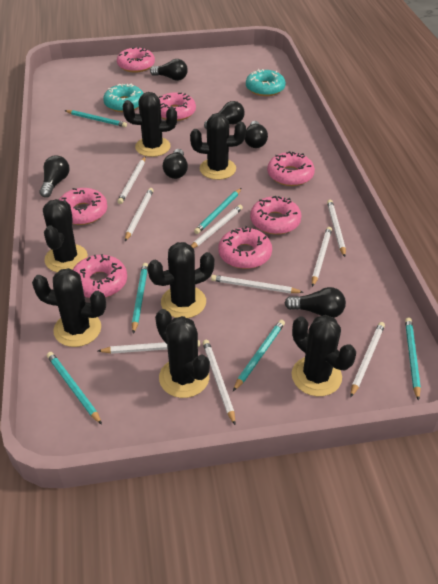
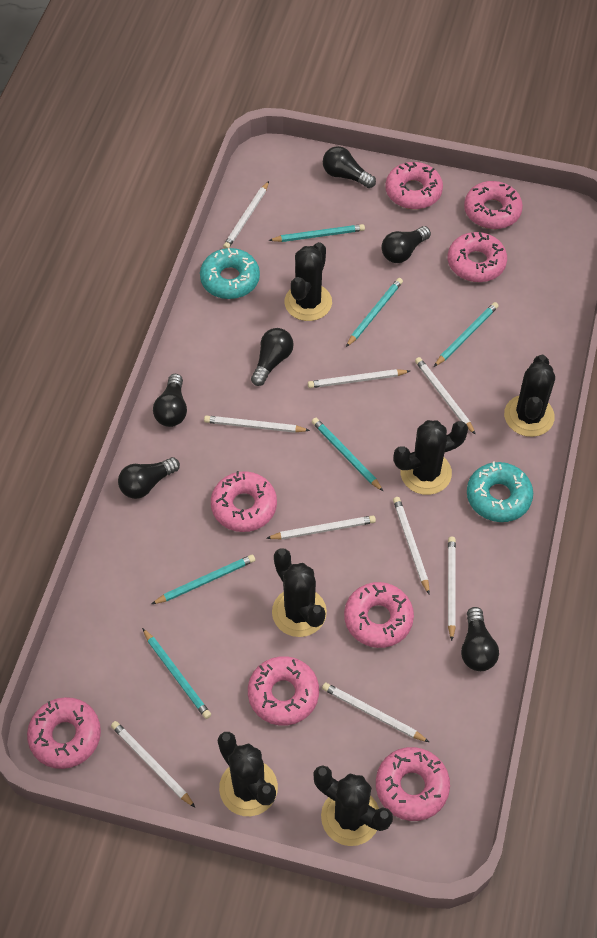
black cactus: [32,268,106,347] [43,199,88,272] [123,92,177,157] [147,242,215,318] [155,309,210,398] [190,113,246,180] [291,315,356,396] = 7 -> [218,732,278,816] [272,548,327,637] [285,242,332,321] [314,765,393,846] [393,420,468,495] [504,355,555,437] = 6
pink donut: [59,188,107,225] [73,254,127,298] [117,47,155,73] [159,92,196,121] [218,226,272,269] [250,196,302,235] [267,151,315,186] = 7 -> [27,697,101,769] [211,471,277,532] [248,656,319,726] [344,582,414,648] [376,747,450,821] [385,162,443,209] [448,232,507,282] [464,181,523,229] = 8

